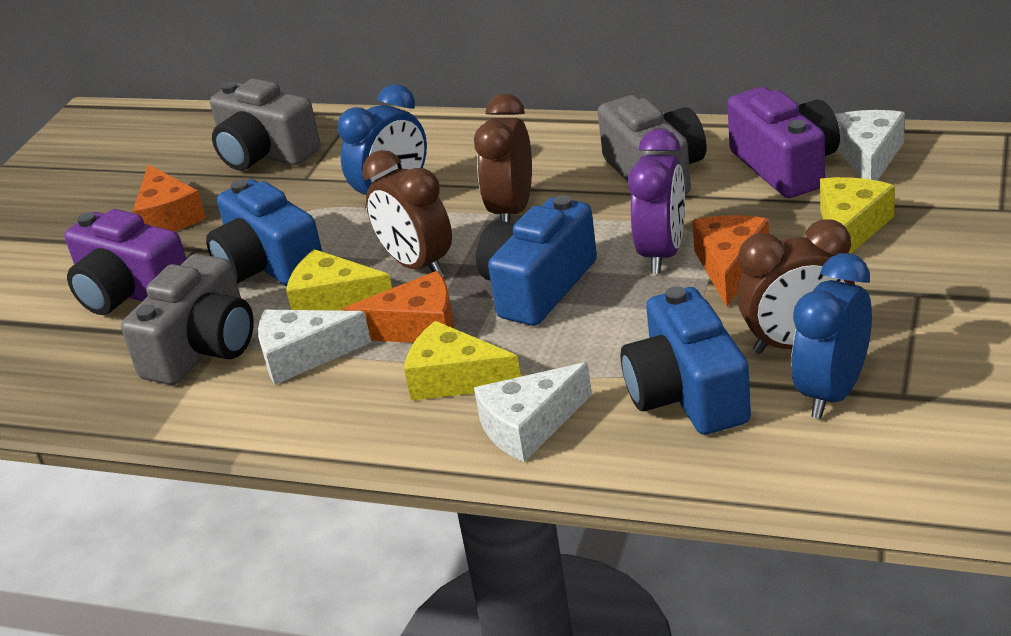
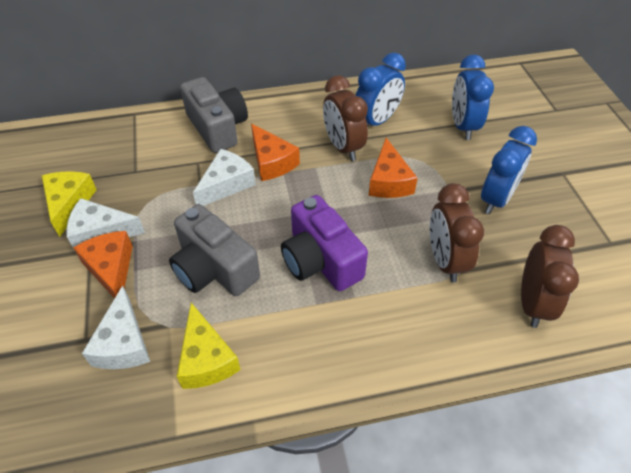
blue camera: [206,179,322,287] [476,195,597,326] [621,286,751,435] = 3 -> none = 0
blue clock: [338,84,427,211] [791,253,872,419] = 2 -> [356,53,406,127] [452,54,494,140] [481,126,537,214] = 3
grey camera: [121,254,254,385] [210,78,321,171] [598,95,707,195] = 3 -> [169,204,260,296] [180,77,248,153] = 2
purple camera: [65,209,186,315] [727,87,840,198] = 2 -> [281,195,368,291] = 1
purple clock: [628,129,685,274] = 1 -> none = 0
yellow cheese: [286,249,392,311] [404,321,521,401] [820,177,895,254] = 3 -> [42,171,97,237] [177,303,240,389] = 2

